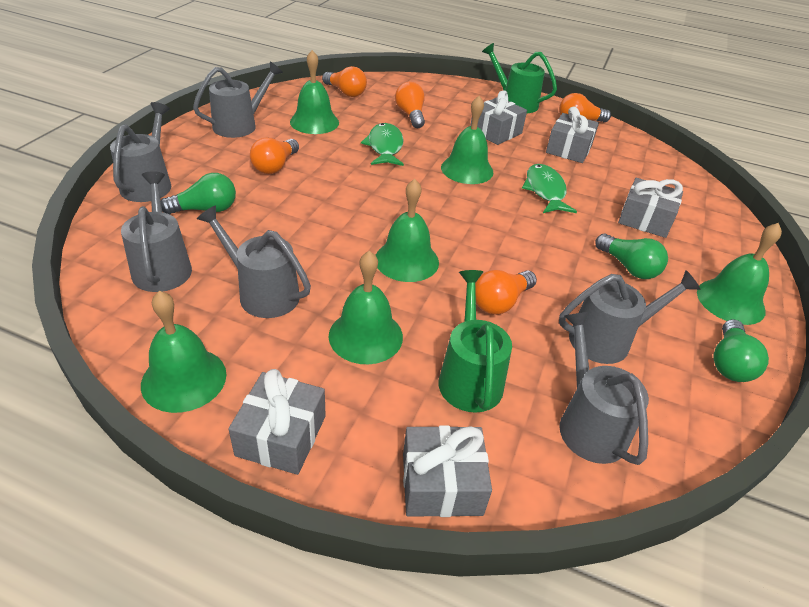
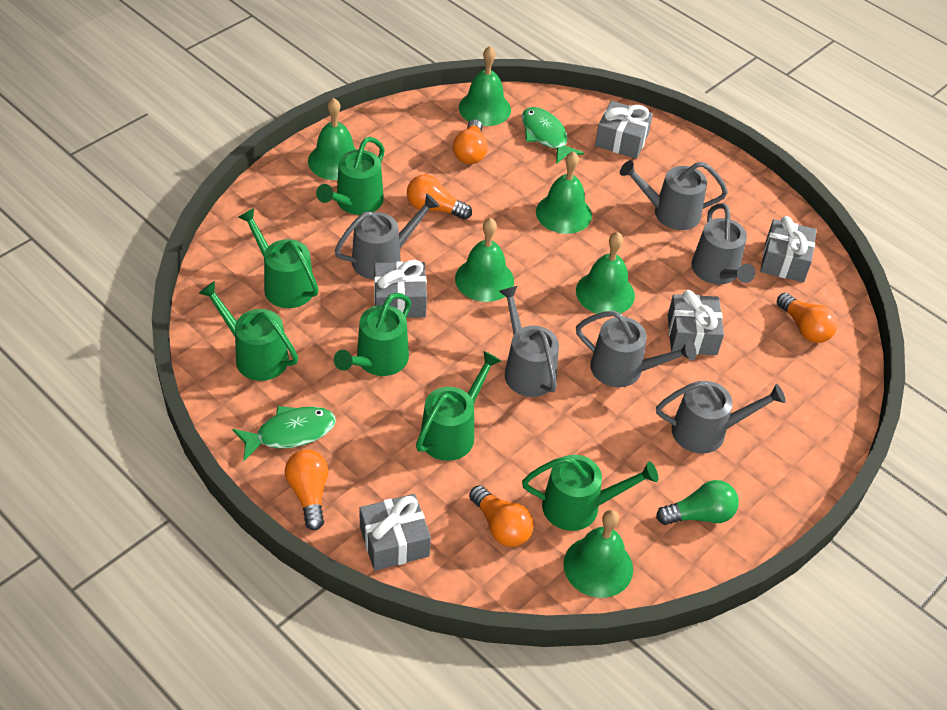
green light bulb: [161,173,236,214] [595,234,668,279] [713,319,769,382] = 3 -> [656,480,739,525] = 1
green watering can: [439,270,512,413] [482,43,557,113] = 2 -> [198,281,298,381] [238,208,319,308] [316,137,385,215] [334,293,411,376] [416,351,501,461] [522,455,658,531] = 6

